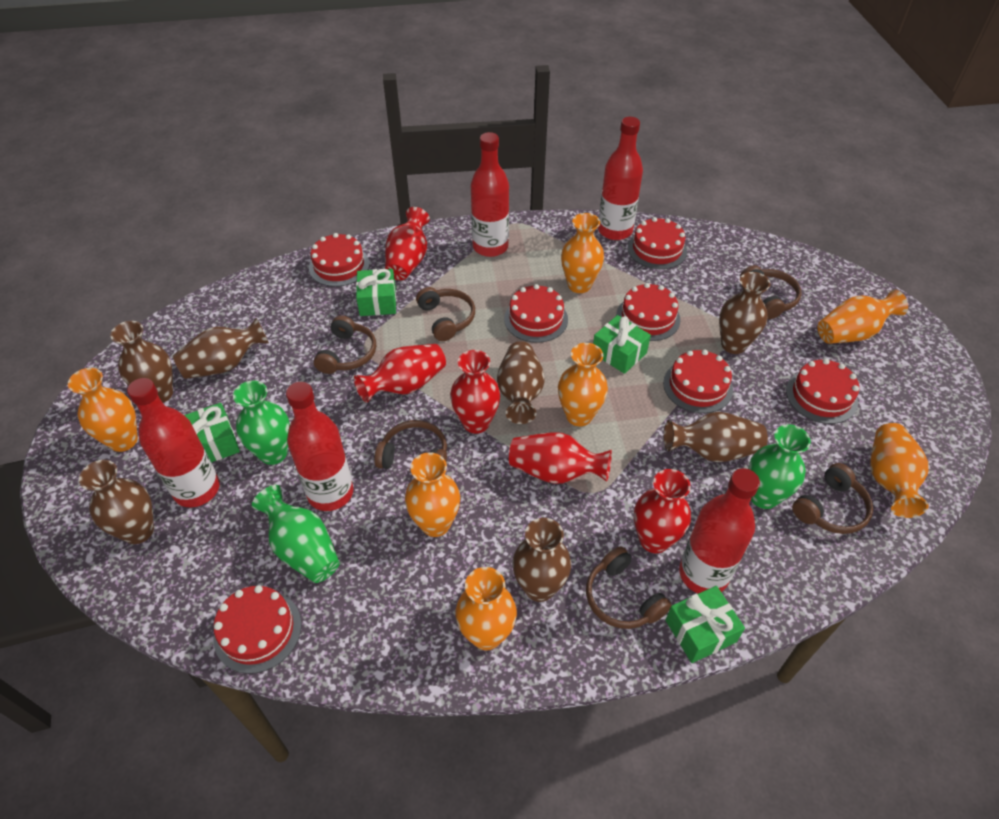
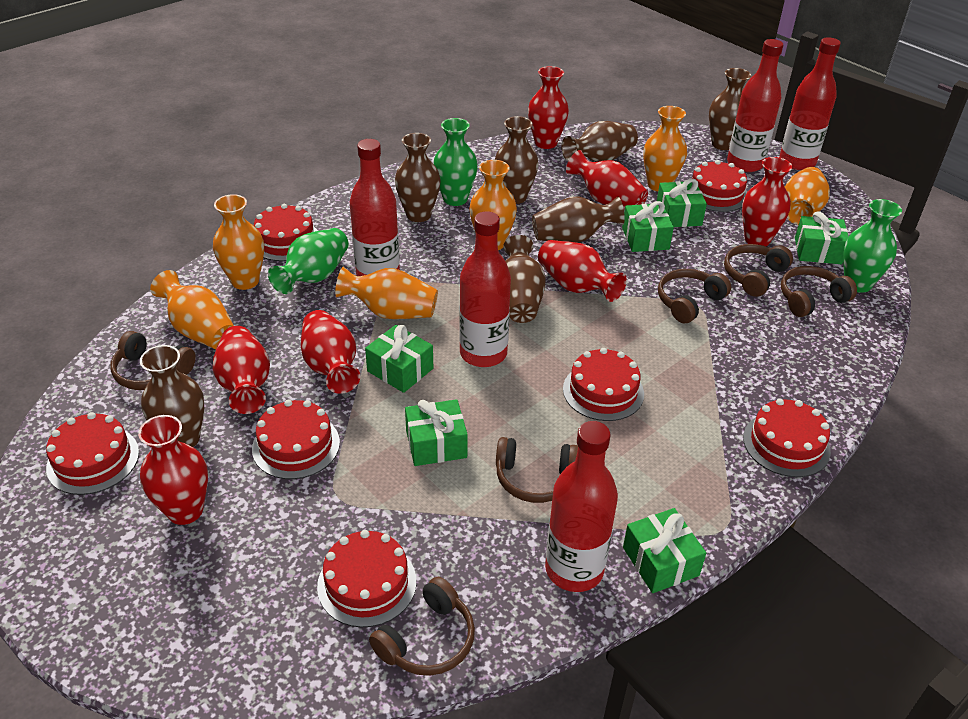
green gift: [184,403,240,463] [356,269,396,316] [593,315,651,374] [665,586,745,663] = 4 -> [365,325,433,393] [405,399,468,466] [622,201,674,252] [623,508,706,593] [657,179,707,227] [795,211,849,264] = 6
orange vase: [68,368,138,452] [405,452,460,537] [455,567,517,650] [558,343,608,426] [561,213,604,293] [818,289,908,344] [870,423,929,518] = 7 -> [150,270,234,349] [213,194,264,290] [335,267,438,319] [469,160,517,250] [643,106,687,191] [785,167,830,225] = 6
red vase: [354,344,446,403] [385,207,430,280] [450,350,500,434] [509,432,612,484] [634,469,691,553] = 5 -> [138,415,208,525] [213,326,270,414] [301,310,361,394] [528,66,569,149] [538,240,627,302] [566,150,648,210] [742,157,792,246] = 7

